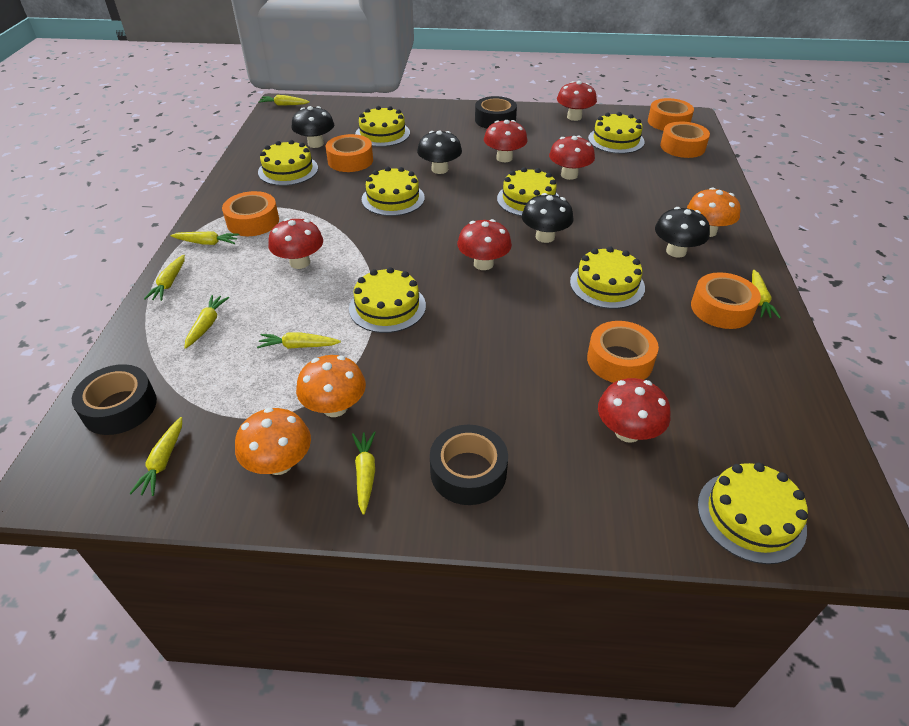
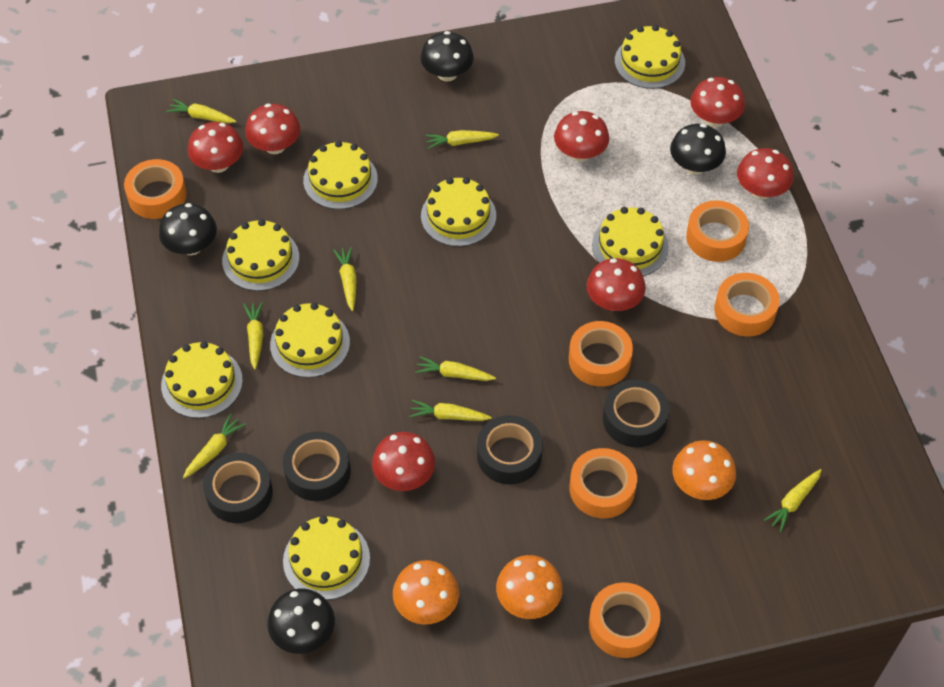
black tape: [72,364,157,435] [430,425,508,505] [475,96,517,128] = 3 -> [203,453,273,523] [283,431,351,501] [477,415,543,485] [603,380,669,448] = 4
red mushroom: [268,218,323,269] [457,219,512,270] [484,120,528,162] [549,136,595,180] [557,81,597,121] [598,378,670,443] = 6 -> [188,122,243,173] [245,104,300,154] [372,432,435,491] [554,111,609,162] [586,258,646,311] [690,77,745,127] [737,148,793,199] = 7

